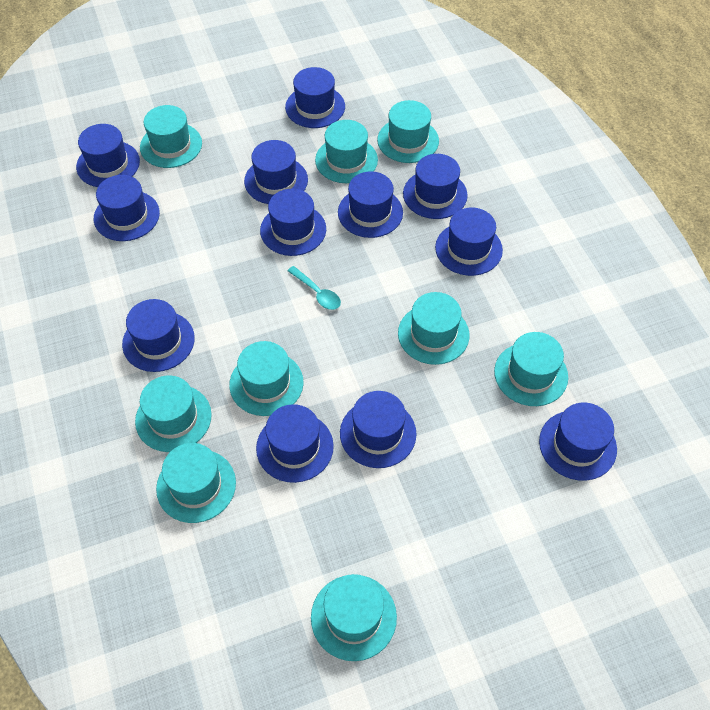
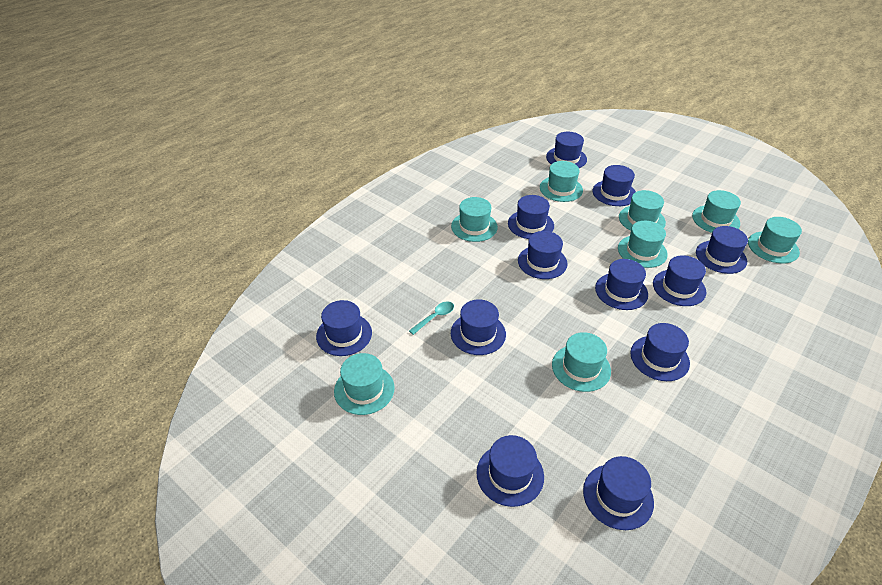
turquoise hat: [135,375,212,452] [140,105,202,168] [156,443,236,523] [229,341,304,416] [311,574,397,661] [315,120,378,183] [377,100,439,163] [398,292,470,365] [494,332,568,406] = 9 -> [334,353,395,415] [451,197,498,242] [540,161,583,202] [552,332,611,392] [618,221,668,268] [619,190,666,231] [692,190,741,233] [748,217,802,264] = 8

